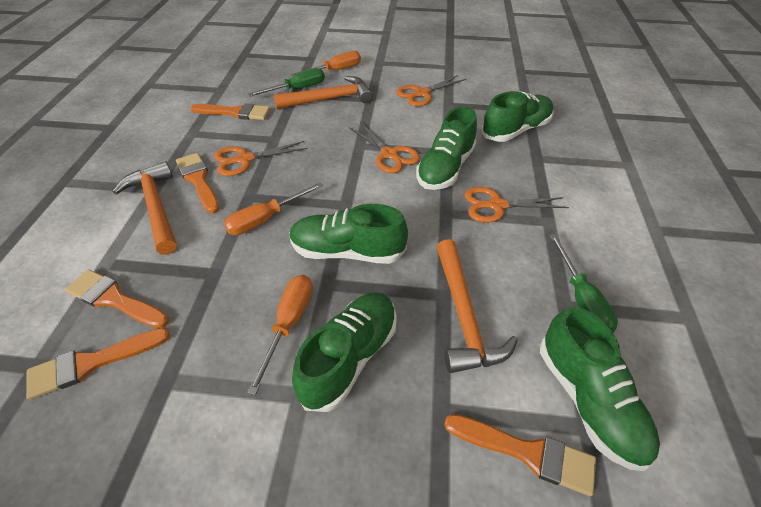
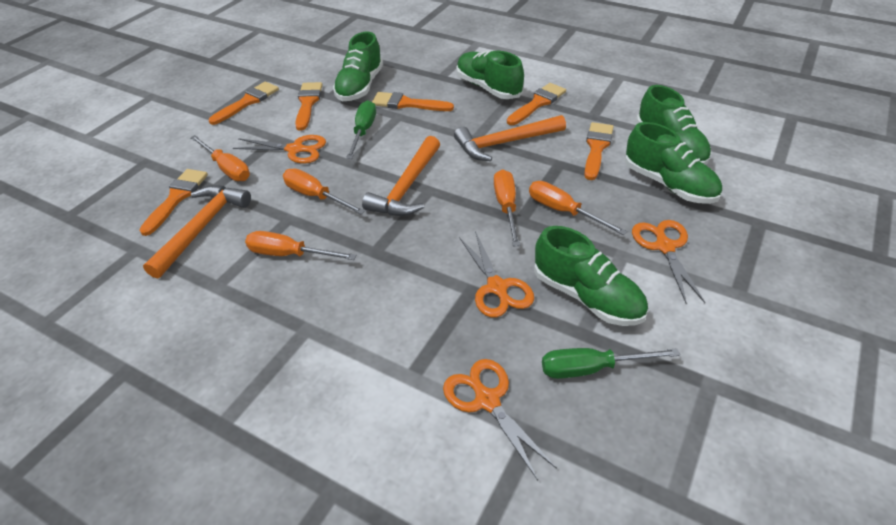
orange brush: [26,328,170,400] [65,269,169,328] [176,153,219,213] [191,103,270,120] [444,414,596,496] = 5 -> [139,169,208,236] [209,82,279,125] [295,82,322,131] [372,92,454,111] [507,83,566,125] [584,122,614,180] = 6
orange screwdriver: [224,182,323,235] [247,275,313,395] [291,51,361,77] = 3 -> [190,135,250,181] [245,231,356,260] [283,168,365,214] [494,169,520,246] [529,181,627,235] = 5

